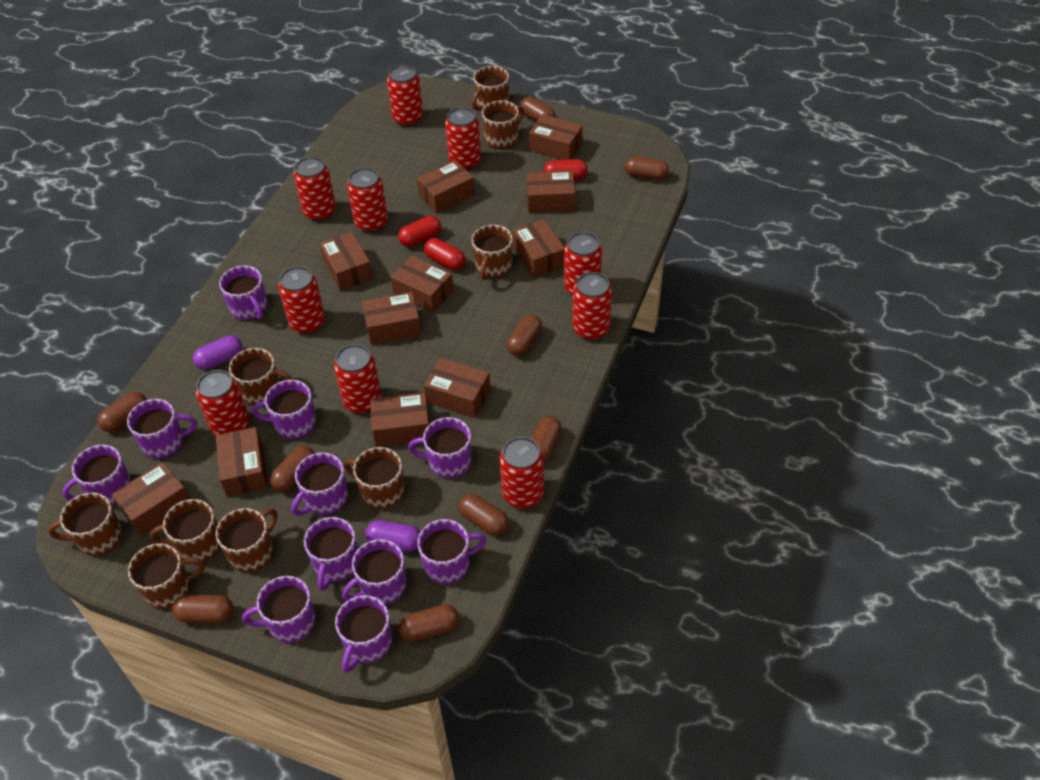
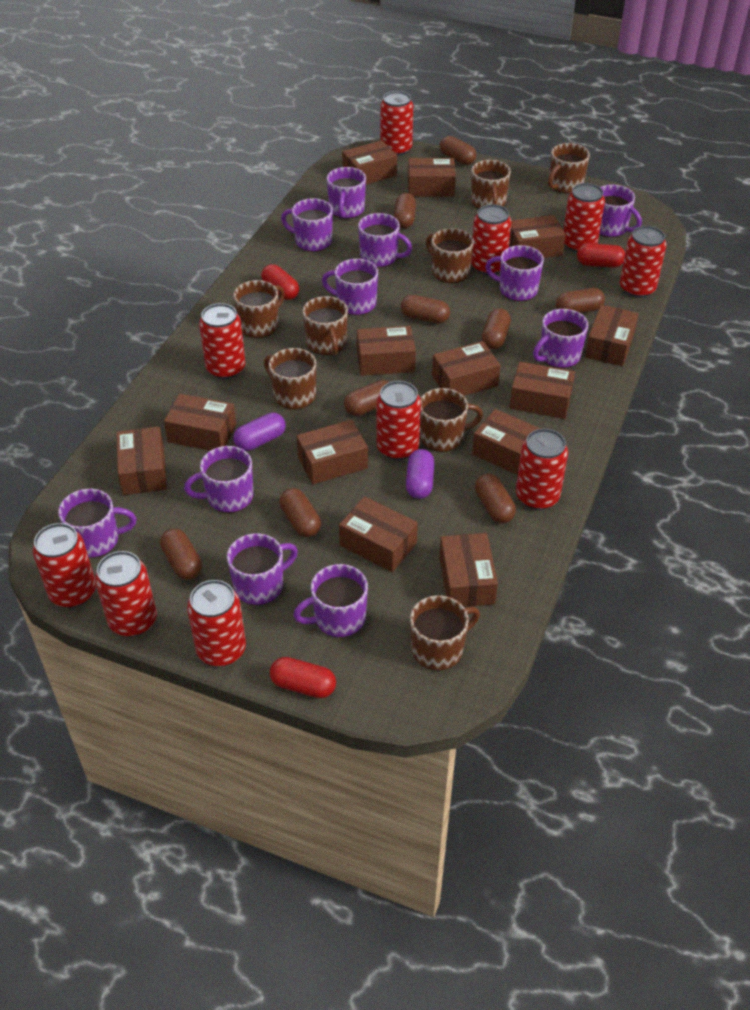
brown box: [112,462,189,536] [216,427,268,497] [319,232,373,291] [362,292,421,345] [370,393,430,447] [390,255,454,313] [417,160,475,214] [424,358,491,418] [513,219,565,278] [527,171,575,213] [529,114,583,160] = 11 -> [116,427,167,495] [164,394,236,451] [297,420,368,485] [339,497,418,572] [342,140,397,185] [357,326,416,376] [408,158,456,197] [432,341,501,396] [439,533,498,607] [472,409,541,475] [509,215,566,258] [509,362,575,419] [585,305,639,366] = 13
brown mug: [48,492,122,556] [128,543,205,609] [150,499,220,562] [216,508,278,572] [229,348,293,406] [344,447,404,509] [471,225,513,280] [472,66,509,111] [482,100,524,149] = 9 -> [234,280,285,338] [264,348,316,410] [303,296,348,356] [410,595,480,670] [420,388,483,452] [426,228,474,283] [471,160,511,209] [548,143,590,194] = 8

